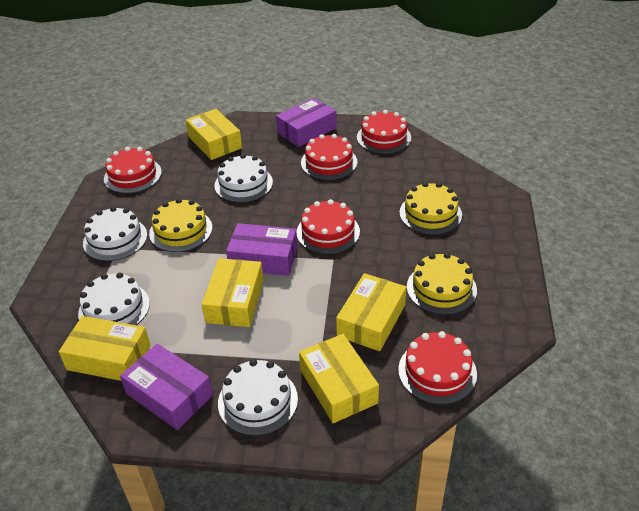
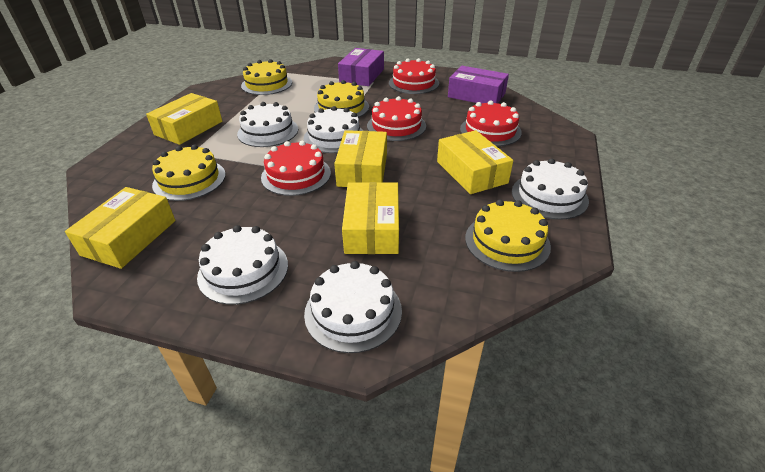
purple box: [120,344,213,430] [226,223,298,276] [276,98,337,147] = 3 -> [338,48,384,86] [448,66,509,103] = 2
red cake: [104,147,162,193] [297,199,360,254] [301,134,358,180] [357,110,411,153] [398,331,477,404] = 5 -> [261,140,331,196] [367,96,426,141] [389,58,439,94] [460,100,522,146] = 4
white cake: [78,272,150,325] [83,207,147,261] [214,154,273,202] [218,359,298,436] = 4 -> [197,225,288,305] [237,102,298,147] [304,106,363,153] [304,261,402,353] [512,158,589,220] = 5
yellow cake: [149,198,212,252] [399,182,462,234] [407,253,477,314] = 3 -> [152,145,226,201] [241,59,292,95] [314,80,369,117] [465,199,551,272] = 4

